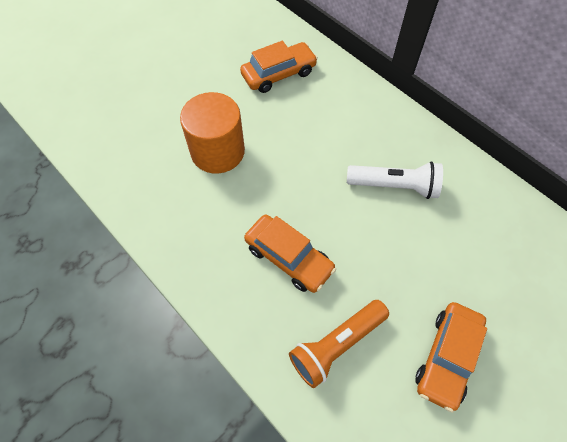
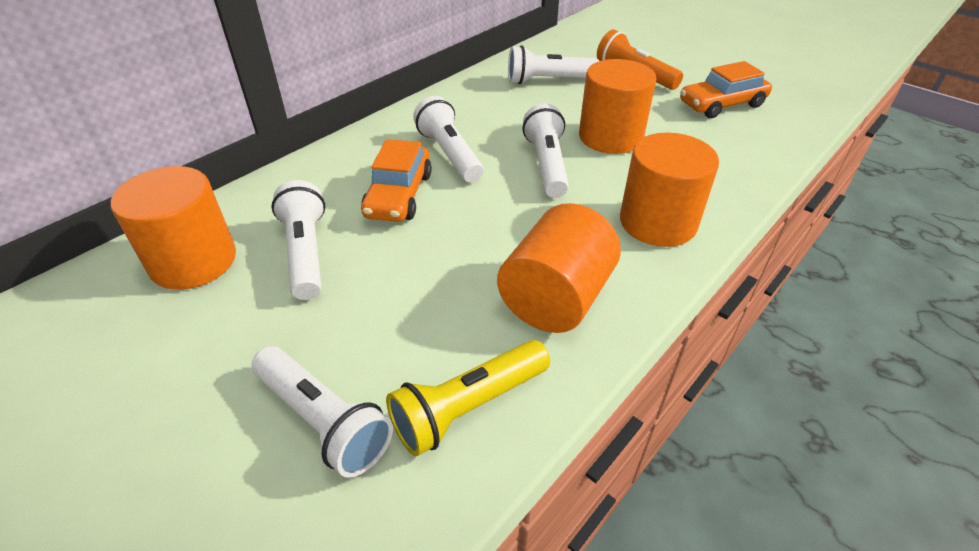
orange car: [240,41,318,93] [244,215,336,293] [415,302,487,413] = 3 -> [361,139,432,222] [680,61,772,118] = 2
orange cylinder: [180,92,245,174] = 1 -> [111,166,236,290] [497,203,621,333] [579,59,657,154] [620,132,719,247] = 4
white flashlight: [347,161,443,199] = 1 -> [252,346,393,478] [272,180,325,300] [413,96,484,183] [508,45,599,84] [522,103,569,198] = 5
yellow flashlight: none = 0 -> [386,340,550,456] = 1

